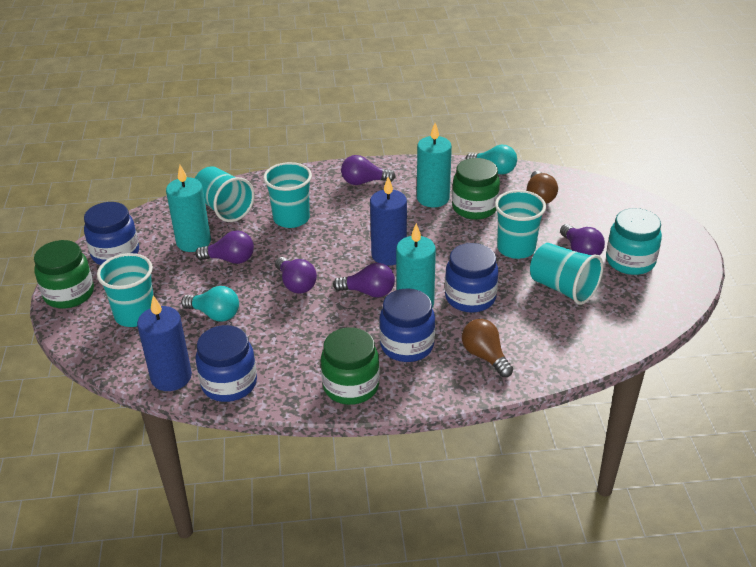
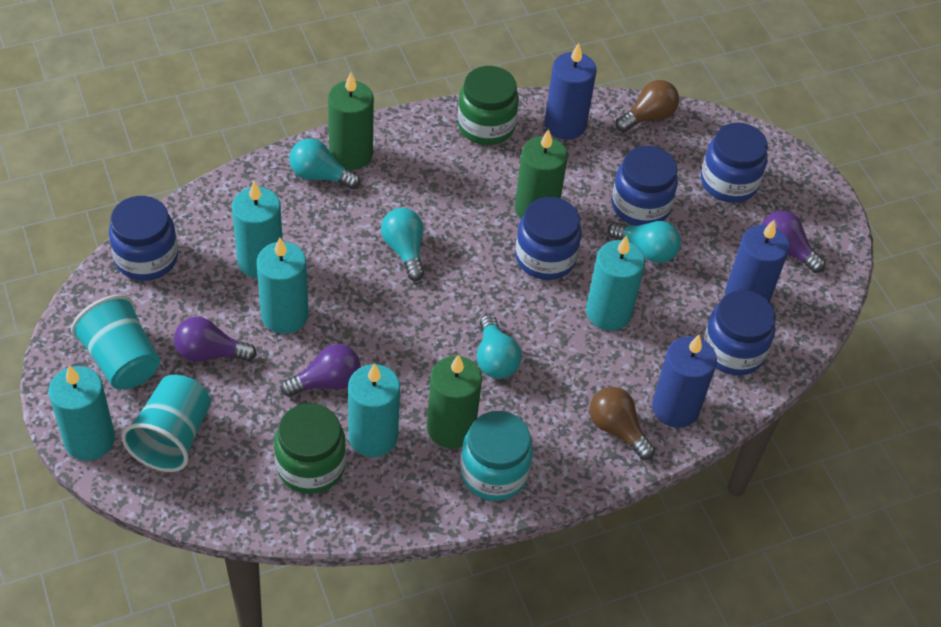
blue candle: [137,295,192,391] [370,177,407,266] = 2 -> [545,43,597,140] [652,335,717,428] [725,220,789,302] = 3
blue jar: [84,202,139,265] [196,325,257,402] [379,289,435,362] [445,243,499,313] = 4 -> [109,196,178,281] [515,197,582,280] [612,146,678,226] [701,123,768,203] [703,290,776,375] = 5
green candle: none = 0 -> [328,72,374,170] [427,354,482,448] [515,129,568,219] = 3
green jar: [34,240,94,308] [321,327,380,405] [452,158,500,220] = 3 -> [274,403,346,494] [458,66,519,145] = 2
purple light bulb: [195,230,254,264] [275,257,317,293] [333,263,395,298] [341,155,396,185] [560,224,605,256] = 5 -> [174,317,257,362] [281,344,360,397] [762,210,825,273] = 3
turquoise candle: [166,165,211,252] [396,223,436,308] [417,123,452,207] = 3 -> [49,365,115,461] [232,181,283,278] [257,237,308,334] [348,363,400,457] [586,236,645,331] = 5
turquoise cup: [97,253,153,327] [195,166,255,222] [263,162,312,228] [495,190,546,259] [530,243,603,305] = 5 -> [71,295,160,389] [121,375,211,472] = 2
turquoise light bulb: [181,286,239,321] [465,145,517,174] = 2 -> [289,138,360,189] [381,208,424,281] [477,314,522,379] [608,221,681,263] = 4

